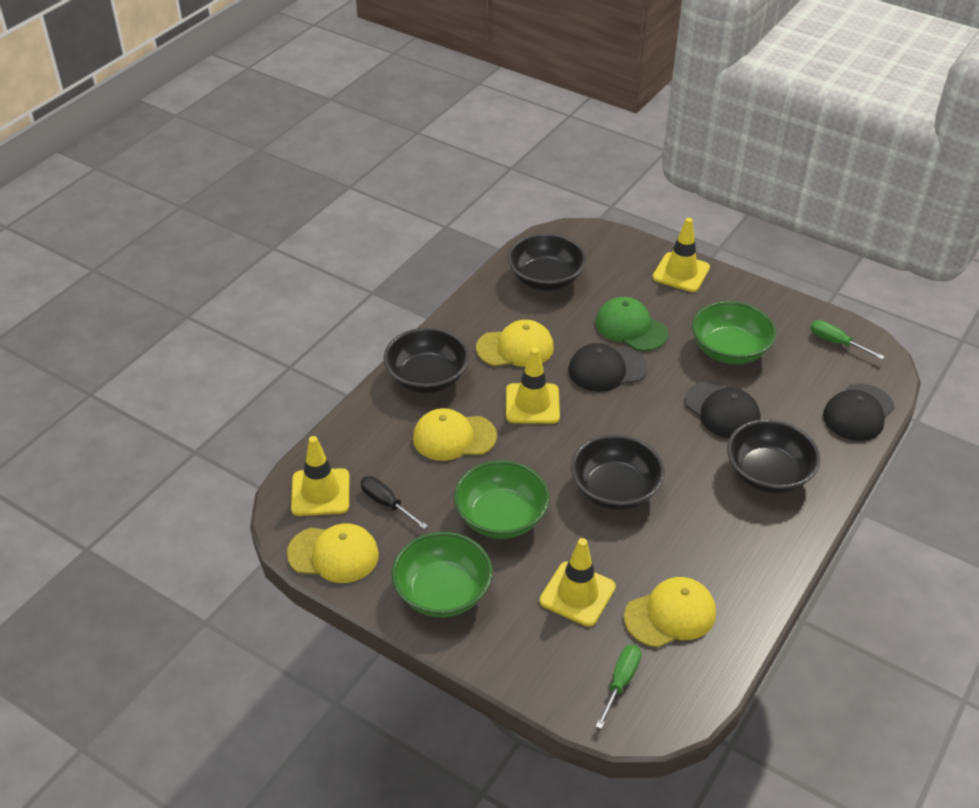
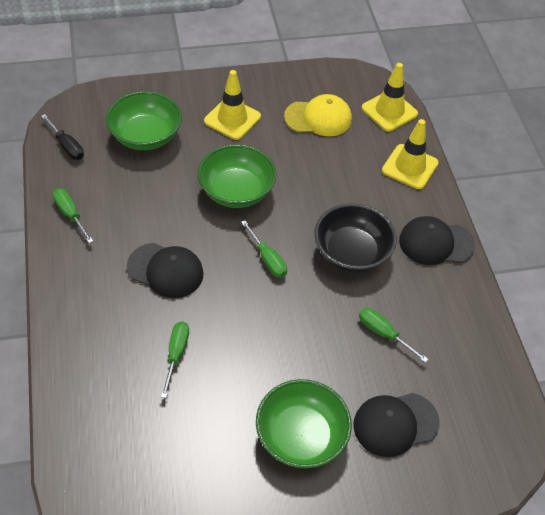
black bowl: [384,327,469,393] [508,233,586,291] [571,434,665,510] [727,419,820,494] = 4 -> [314,203,397,272] = 1
green cap: [596,297,668,351] = 1 -> none = 0
green screwdriver: [595,645,641,729] [810,320,885,359] = 2 -> [53,188,93,243] [161,321,189,398] [241,220,287,278] [359,308,428,363] = 4
yellow cap: [287,524,379,583] [413,408,497,461] [476,320,554,367] [624,577,716,648] = 4 -> [284,94,352,136] = 1
yellow traffic cone: [291,436,349,516] [506,348,560,424] [539,538,616,627] [652,218,710,292] = 4 -> [204,70,261,140] [362,63,418,131] [382,119,439,189] = 3

